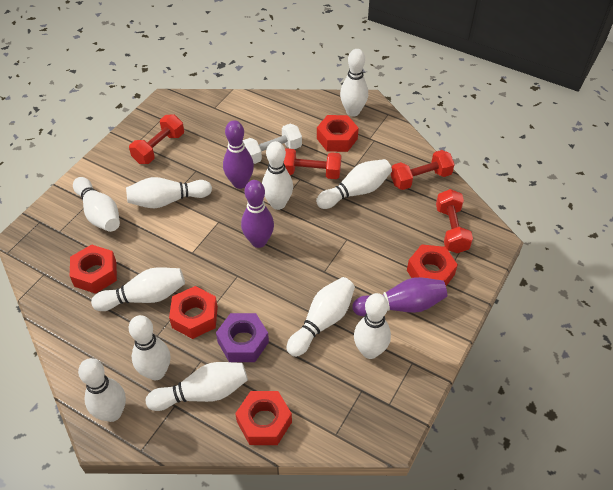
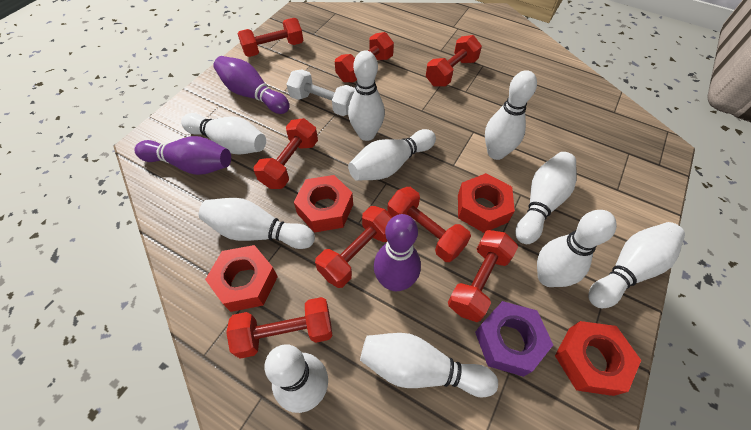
red dumbbell: [129,114,184,164] [284,148,342,179] [391,150,455,190] [436,189,473,253] = 4 -> [226,297,333,359] [237,18,303,57] [254,118,318,189] [315,206,392,288] [335,32,394,83] [387,187,471,262] [426,35,482,87] [448,230,518,322] = 8
red nut: [70,244,117,294] [169,286,218,339] [235,391,292,445] [317,115,359,152] [407,244,458,286] = 5 -> [205,245,278,312] [294,175,353,233] [458,173,515,233] [555,321,641,396] = 4
white bowling pin: [73,177,120,232] [78,358,126,422] [91,267,185,311] [126,177,212,208] [129,315,170,380] [146,362,248,411] [262,141,293,210] [287,277,355,357] [316,159,392,209] [340,49,368,117] [354,293,391,359] = 11 -> [181,113,266,155] [199,198,315,249] [264,344,328,413] [348,50,385,141] [348,129,436,181] [360,333,498,398] [485,70,537,160] [516,152,577,244] [537,210,617,287] [588,222,685,308] = 10

